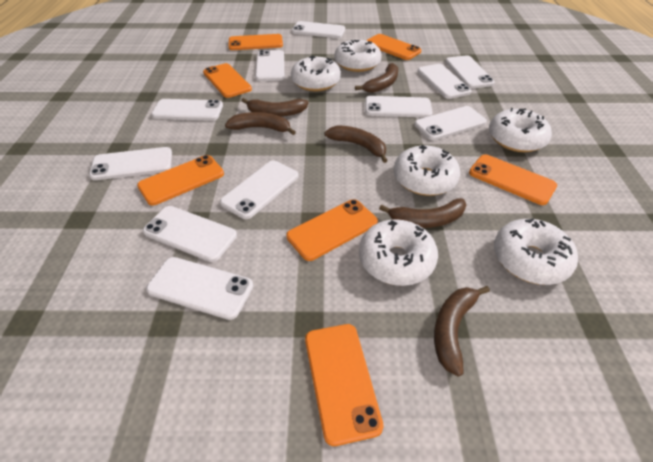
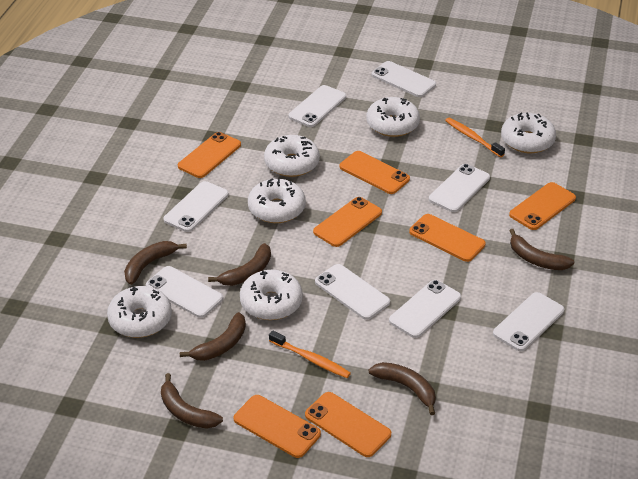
orange toothbrush: none = 0 -> [269,330,351,378] [445,118,505,157] = 2
white phone: [89,147,172,180] [143,206,237,262] [146,257,253,320] [151,99,223,121] [220,161,298,219] [255,50,284,81] [292,21,345,38] [365,96,432,117] [414,106,487,140] [418,64,471,99] [445,55,495,89] = 11 -> [146,266,223,318] [163,181,229,232] [288,85,346,127] [315,264,390,320] [372,61,436,97] [389,280,461,338] [429,164,490,212] [493,292,564,351] = 8

